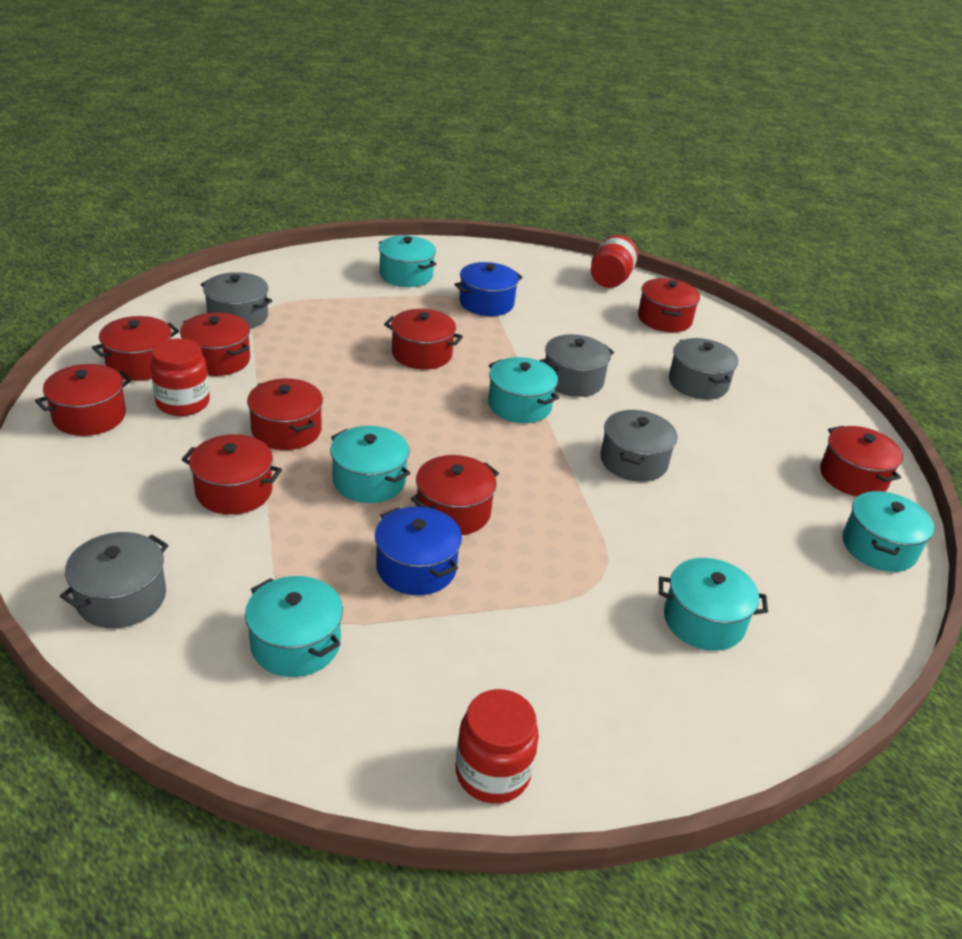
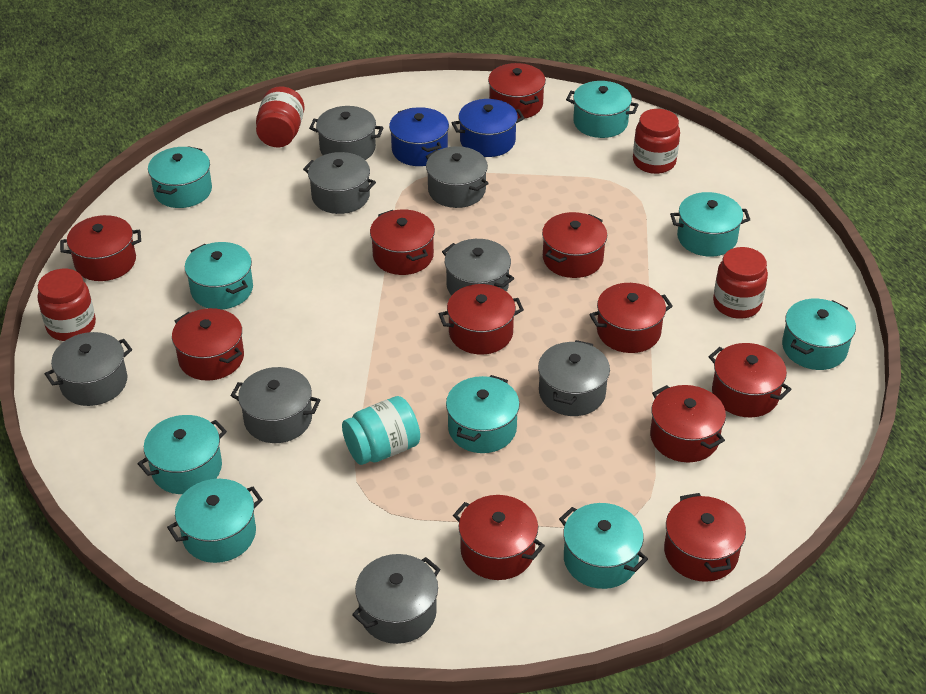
grey pot: [60,532,168,628] [201,272,273,329] [540,334,614,397] [600,410,677,482] [669,338,738,400] = 5 -> [45,332,132,406] [231,367,320,443] [303,152,376,214] [309,106,384,160] [352,554,441,644] [426,146,489,208] [442,239,514,296] [538,340,610,416] = 8
red jar: [150,338,210,416] [455,689,539,803] [591,235,638,288] = 3 -> [37,269,96,341] [256,86,305,147] [633,109,680,174] [713,247,768,319] = 4
red pot: [35,364,132,436] [92,316,179,381] [180,312,250,376] [182,434,282,515] [247,378,323,450] [384,309,463,369] [411,455,499,535] [638,278,700,332] [820,426,903,497] = 9 -> [60,215,141,281] [172,308,244,381] [370,209,435,275] [439,284,524,355] [453,495,545,580] [488,63,546,119] [542,212,607,278] [589,283,673,353] [650,385,726,462] [664,493,746,582] [709,343,792,417] = 11
turquoise jar: none = 0 -> [342,396,420,465] = 1
turquoise pot: [245,576,343,677] [330,426,410,503] [379,236,436,287] [488,357,559,423] [659,558,768,651] [843,491,934,572] = 6 -> [138,415,227,494] [148,146,212,208] [167,479,263,563] [185,242,253,310] [446,375,520,453] [559,503,648,589] [566,81,639,138] [670,192,750,257] [782,299,856,370] = 9

